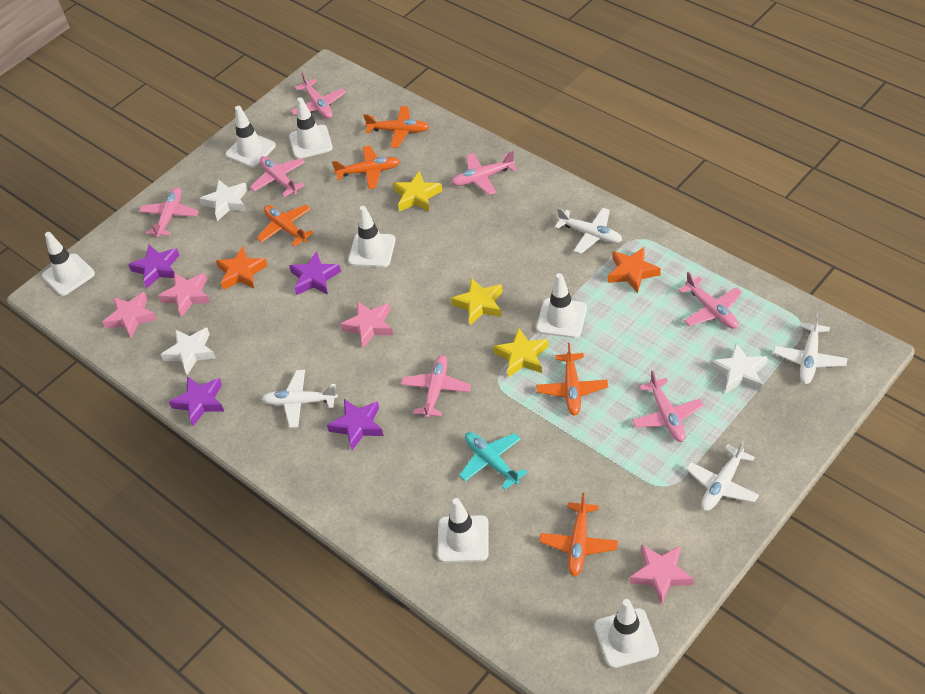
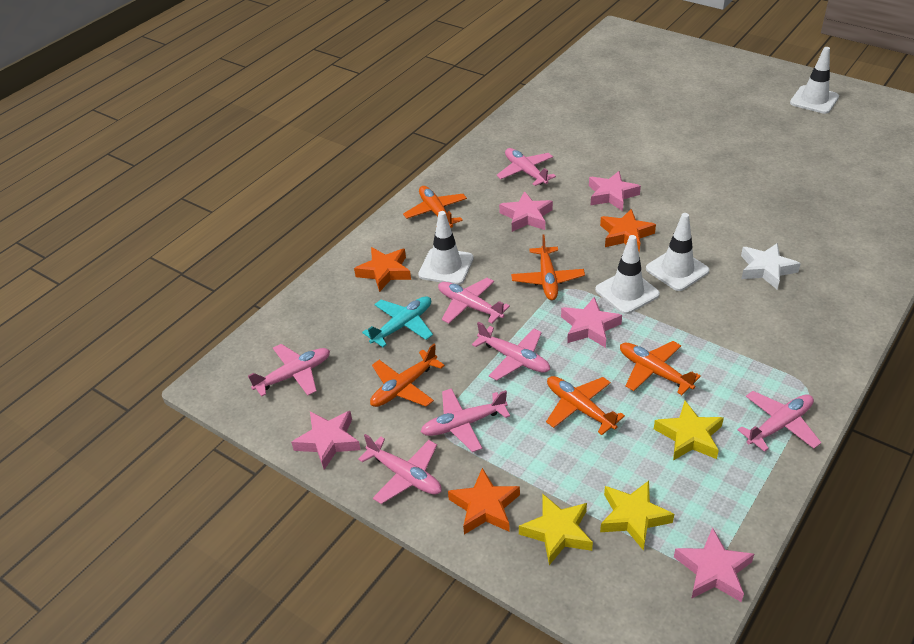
orange star: [216,246,268,290] [608,247,661,293] = 2 -> [354,247,411,292] [448,468,520,535] [600,209,656,252] = 3
pink star: [103,292,157,338] [158,273,210,317] [340,301,393,348] [629,545,694,605] = 4 -> [291,411,361,470] [499,191,553,232] [561,297,622,348] [589,171,641,211] [674,527,754,602] = 5
purple star: [128,245,179,289] [169,376,224,426] [289,251,341,295] [327,399,384,450] = 4 -> none = 0
white plane: [262,370,338,428] [555,207,622,254] [686,440,759,511] [773,313,848,384] = 4 -> none = 0
white star: [161,327,216,375] [199,179,248,221] [710,343,768,394] = 3 -> [741,243,801,290] = 1
white traffic cone: [42,232,95,296] [226,106,276,168] [289,97,333,159] [348,206,396,267] [437,498,489,563] [536,273,587,338] [594,599,659,668] = 7 -> [418,211,474,285] [595,235,660,314] [646,213,709,291] [790,47,839,114] = 4

